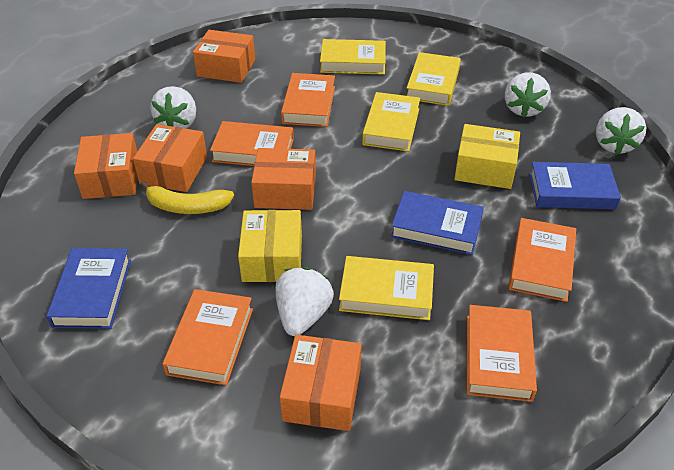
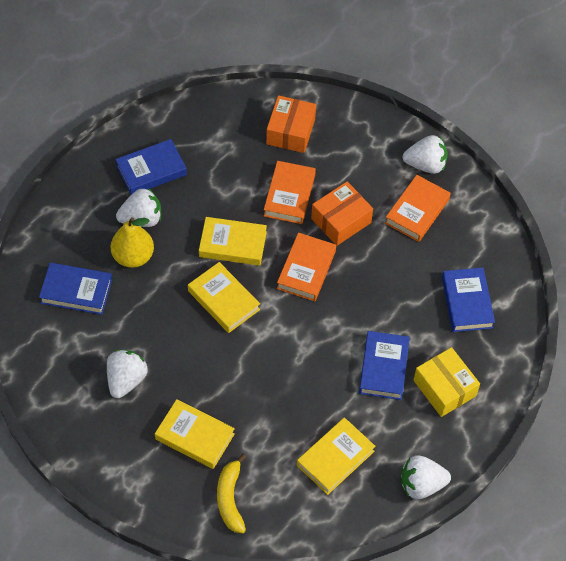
blue book: [46,248,131,329] [391,191,484,255] [529,162,621,210] = 3 -> [39,263,112,315] [115,139,187,195] [359,331,410,400] [442,268,495,332] = 4
orange book: [163,289,253,385] [210,121,294,166] [281,73,335,127] [467,305,537,402] [509,218,576,302] = 5 -> [264,161,316,224] [277,233,336,301] [385,175,451,242] = 3
orange box: [74,133,137,199] [133,124,207,192] [193,30,255,83] [251,148,316,210] [280,335,361,431] = 5 -> [266,95,316,153] [311,182,373,246] = 2
yellow box: [238,210,302,282] [454,124,520,189] = 2 -> [414,347,480,417] = 1
yellow pear: none = 0 -> [111,217,154,268] = 1

